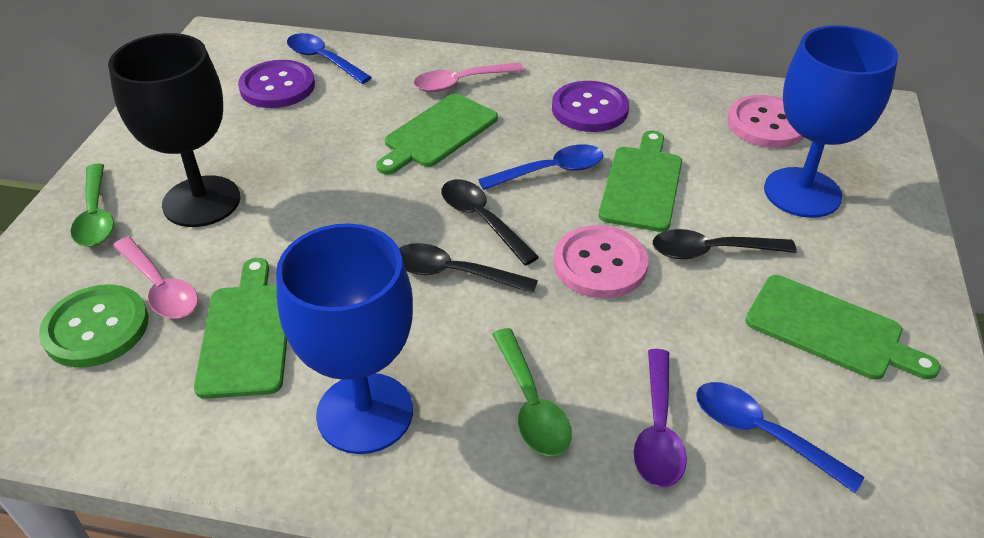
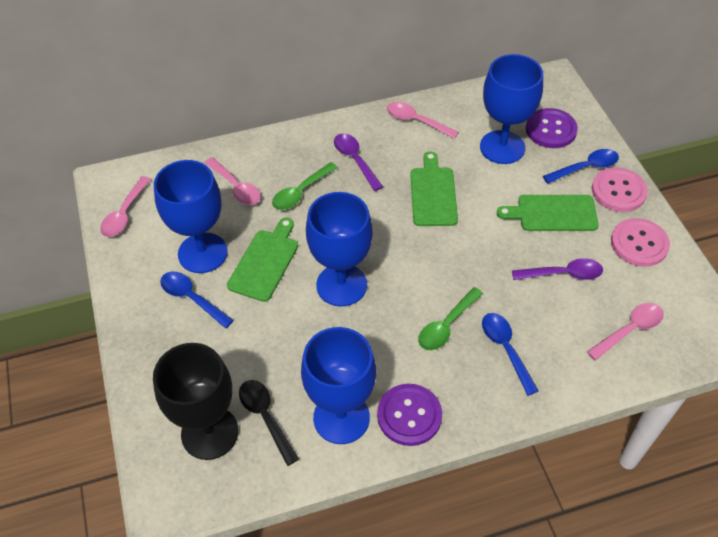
black spoon: [399,243,538,294] [441,179,539,266] [653,229,797,259] = 3 -> [239,380,299,466] = 1
blue goblet: [276,223,413,454] [764,25,898,218] = 2 -> [154,160,228,273] [301,327,376,444] [306,192,373,307] [480,54,543,164] = 4
green button: [39,284,148,368] = 1 -> none = 0
green cutting board: [194,258,287,399] [376,94,498,175] [599,130,682,232] [745,275,941,380] = 4 -> [227,218,298,302] [410,152,458,226] [497,195,599,231] = 3
pink spoon: [113,237,198,319] [413,63,524,92] = 2 -> [100,176,151,237] [205,157,261,205] [387,102,459,139] [587,303,664,360] = 4
purple spoon: [634,349,687,488] = 1 -> [334,133,383,191] [512,258,603,280] = 2

